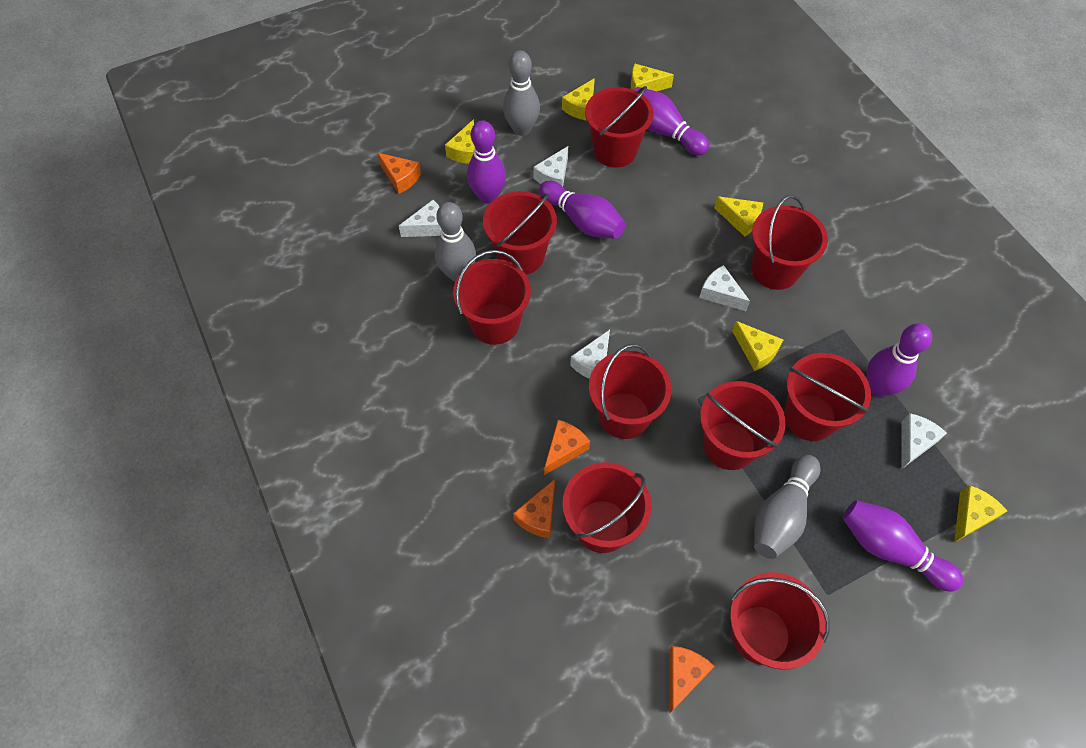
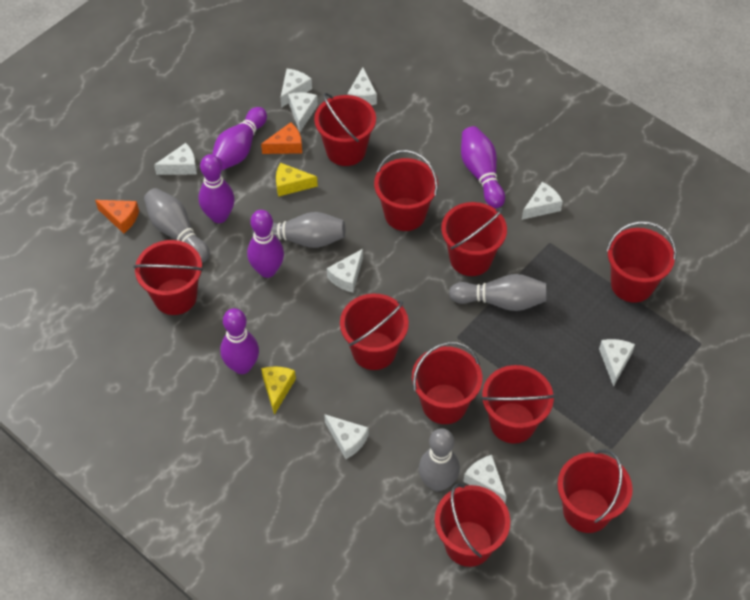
grey bowling pin: [435,202,476,281] [503,50,540,136] [754,455,820,559] = 3 -> [144,188,210,263] [252,212,345,248] [419,428,460,491] [449,274,547,311] = 4
orange cheese: [377,153,421,194] [513,479,555,538] [544,420,590,475] [669,646,715,713] = 4 -> [95,200,139,234] [261,122,302,154] = 2
red bucket: [453,250,531,345] [483,191,557,275] [563,462,651,553] [585,86,654,168] [589,344,672,439] [700,381,786,470] [730,572,830,670] [752,195,828,290] [784,353,871,441] = 9 -> [133,240,203,315] [314,93,376,166] [340,293,409,370] [374,150,438,231] [412,342,482,424] [435,483,510,567] [441,202,507,276] [481,365,555,444] [557,449,633,533] [606,221,676,303] = 10
white cheese: [399,200,441,237] [533,146,568,187] [570,330,610,379] [699,265,750,311] [901,413,947,469] = 5 -> [154,143,197,175] [280,69,312,108] [288,92,318,132] [324,414,368,459] [327,249,363,293] [347,67,377,105] [463,455,506,503] [522,182,563,220] [599,339,635,387] = 9
yellow cheese: [445,119,475,164] [562,78,595,120] [631,63,674,91] [714,196,763,237] [732,321,783,371] [954,485,1007,542] = 6 -> [261,366,296,415] [276,163,318,197] = 2

